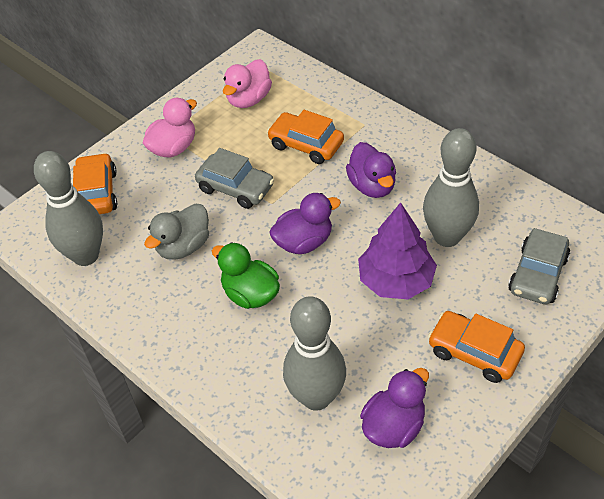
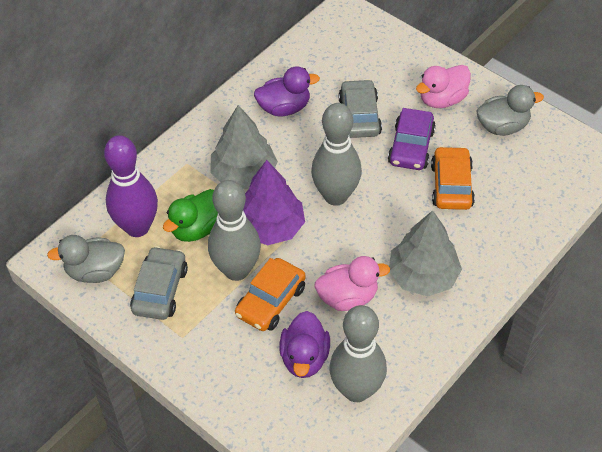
grey duck: [144,203,209,259] = 1 -> [47,235,125,283] [476,85,544,136] = 2
grey tree: none = 0 -> [210,105,278,189] [389,210,462,296] = 2
orange car: [73,153,117,214] [267,110,344,164] [428,311,525,383] = 3 -> [235,258,306,331] [431,146,475,210] = 2
purple bowling pin: none = 0 -> [104,135,158,237] = 1
purple car: none = 0 -> [388,108,436,170] = 1
purple duck: [269,193,341,254] [346,142,396,198] [360,368,429,448] = 3 -> [254,66,320,117] [279,311,330,378] = 2

